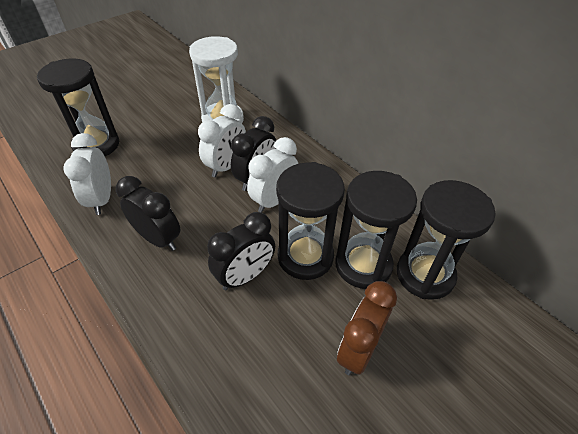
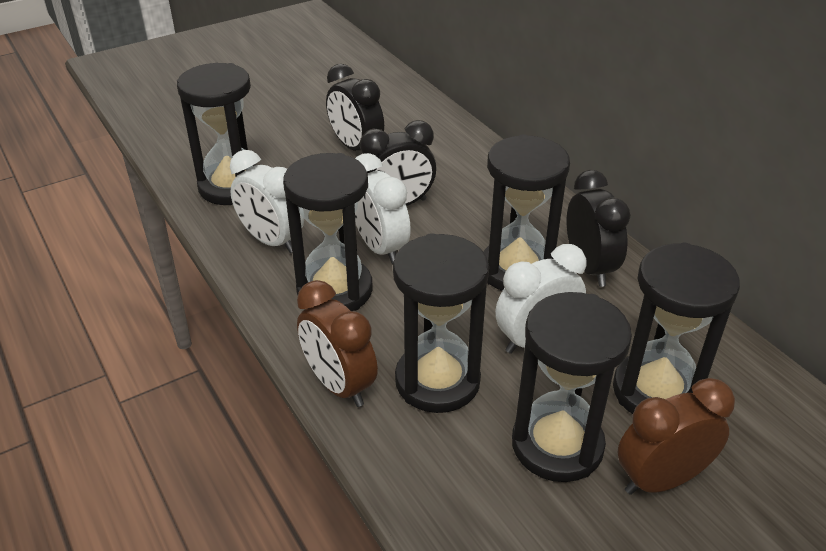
black hourglass: [37,58,120,156] [276,162,345,280] [335,171,417,289] [397,180,496,300] = 4 -> [177,63,255,205] [283,153,373,311] [393,233,489,413] [484,134,570,291] [512,292,632,482] [613,243,740,414] = 6
brown clock: [337,281,397,375] = 1 -> [297,280,378,407] [617,378,735,495] = 2
white hourglass: [189,36,244,123] = 1 -> none = 0

